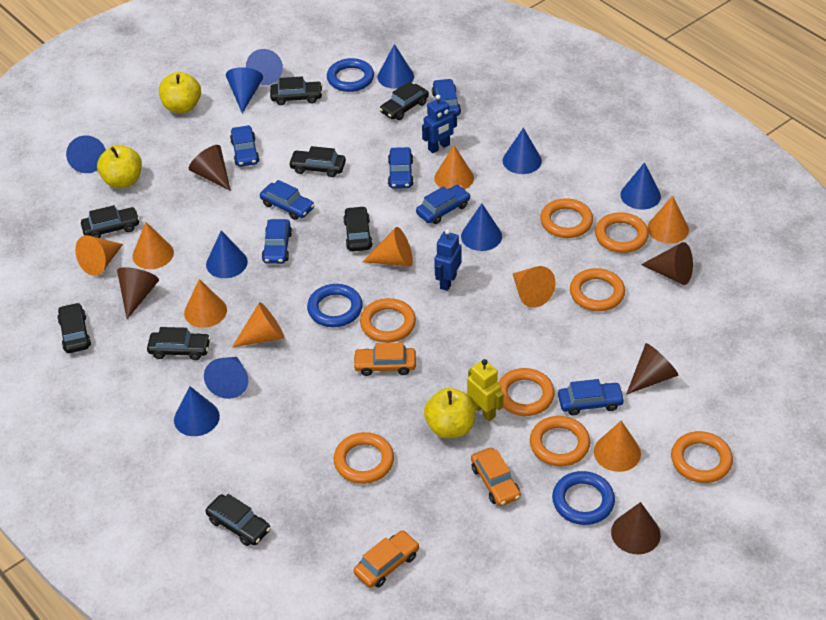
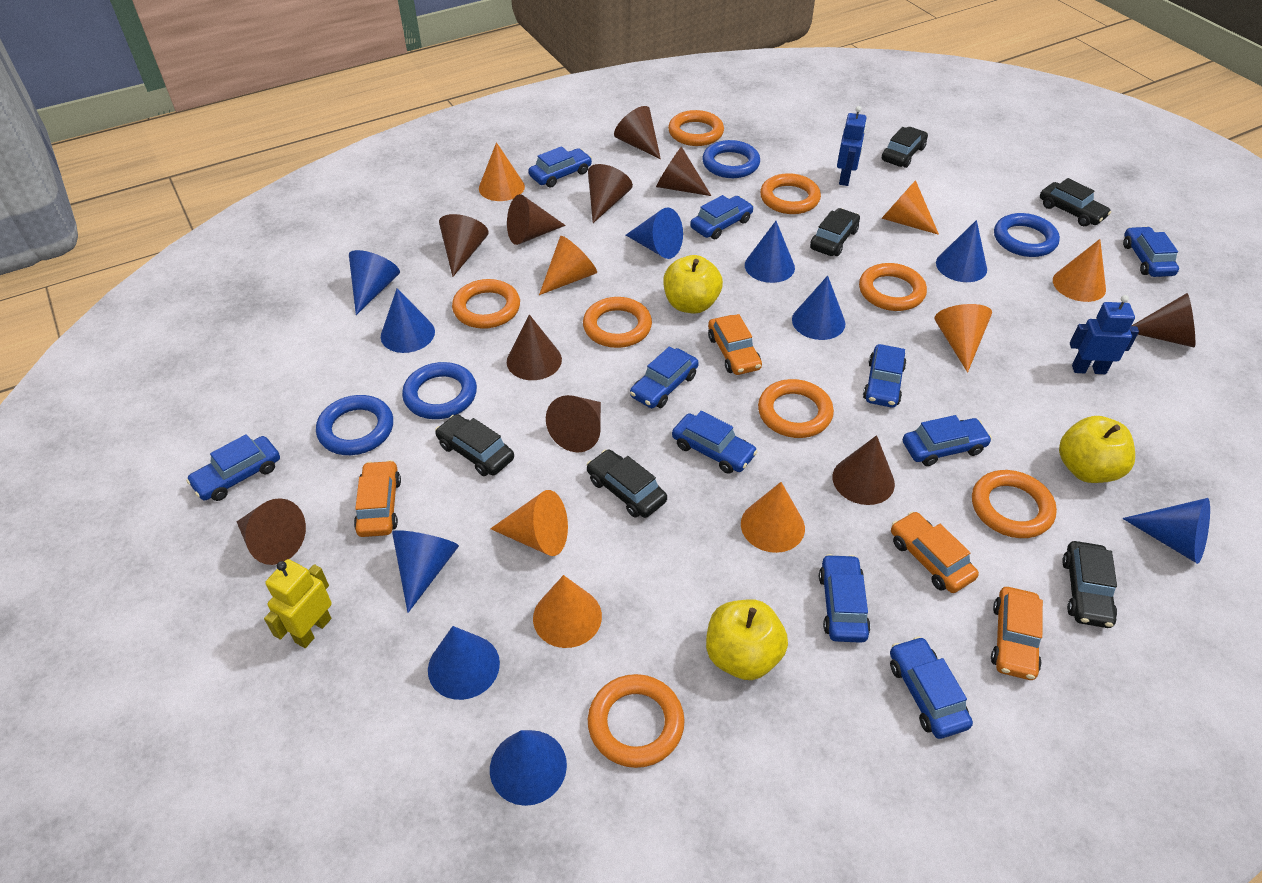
black car: [57,303,91,353] [81,205,140,238] [147,327,211,360] [206,494,271,546] [270,77,323,105] [289,146,346,177] [343,206,373,252] [380,81,429,120] = 8 -> [435,414,514,476] [587,449,667,518] [810,208,860,256] [882,127,928,168] [1040,178,1111,226] [1062,541,1117,628] = 6
blue car: [230,125,260,167] [260,180,314,220] [262,219,292,264] [388,147,414,189] [416,185,471,224] [432,79,461,116] [558,379,625,416] = 7 -> [186,434,280,501] [528,146,592,188] [630,346,699,408] [672,411,757,474] [690,195,754,239] [819,554,871,643] [863,344,907,408] [890,636,973,739] [903,415,992,466] [1123,227,1179,277] = 10
blue ring: [307,284,363,327] [327,58,374,92] [552,471,615,525] = 3 -> [316,395,393,455] [402,362,477,419] [702,140,760,178] [994,213,1060,257] = 4
brown cone: [117,267,159,319] [189,145,231,191] [611,502,661,554] [626,343,678,395] [641,242,693,285] = 5 -> [237,498,306,565] [439,214,489,277] [507,194,566,245] [507,314,562,380] [546,395,601,453] [588,164,633,223] [614,106,661,159] [656,147,711,196] [833,435,895,505] [1132,293,1195,348] = 10
orange car: [353,343,416,376] [353,530,419,588] [471,448,521,506] = 3 -> [354,460,401,537] [708,314,762,375] [891,511,979,593] [991,587,1043,680] = 4
orange cone: [75,235,123,276] [132,222,174,269] [184,279,227,328] [232,302,284,347] [362,227,413,267] [434,145,474,190] [512,266,555,308] [594,420,641,472] [647,196,689,244] = 9 -> [479,142,525,201] [490,490,568,556] [533,575,602,648] [539,236,597,295] [741,482,805,553] [881,180,939,235] [934,304,992,373] [1053,239,1106,302] = 8

